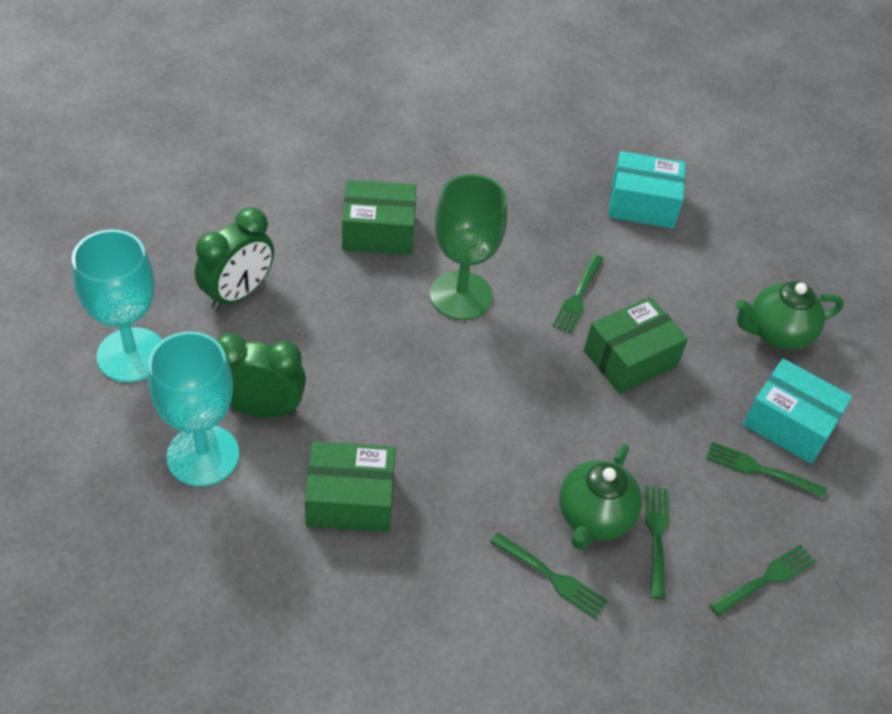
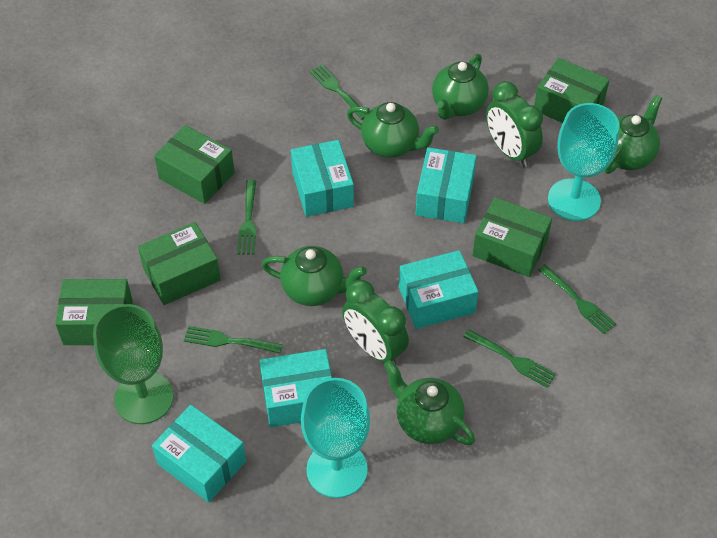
green box: [305,441,396,532] [342,180,416,255] [584,297,688,394] = 3 -> [55,279,133,345] [138,222,221,305] [154,125,235,204] [472,197,552,277] [534,58,610,123] = 5
green teapot: [559,444,642,550] [736,281,844,350] = 2 -> [262,246,367,306] [347,102,439,158] [384,360,475,445] [432,54,489,120] [605,95,662,174] = 5
turquoise box: [608,151,686,229] [743,358,853,464] = 2 -> [152,405,246,502] [259,349,332,427] [291,140,354,217] [399,250,478,329] [415,147,476,223] = 5

